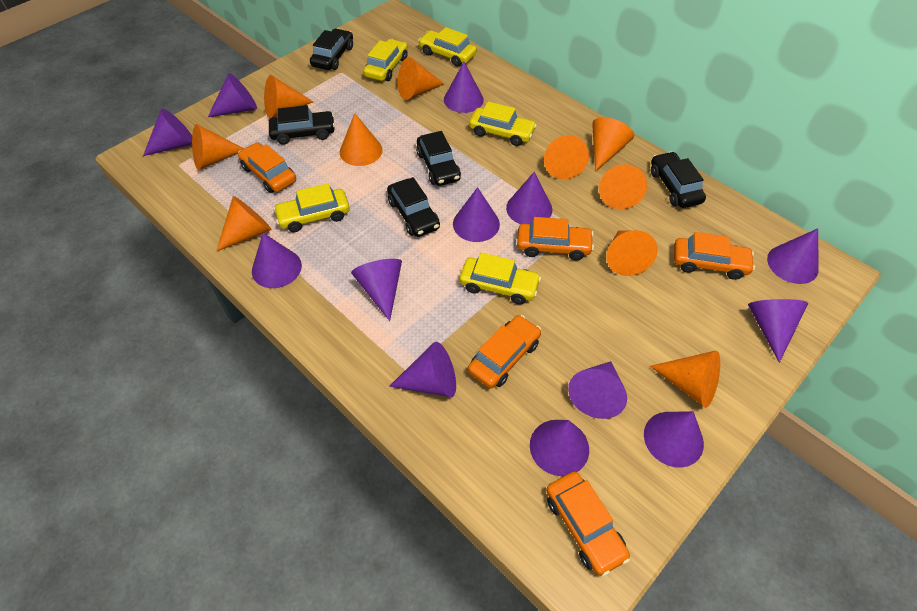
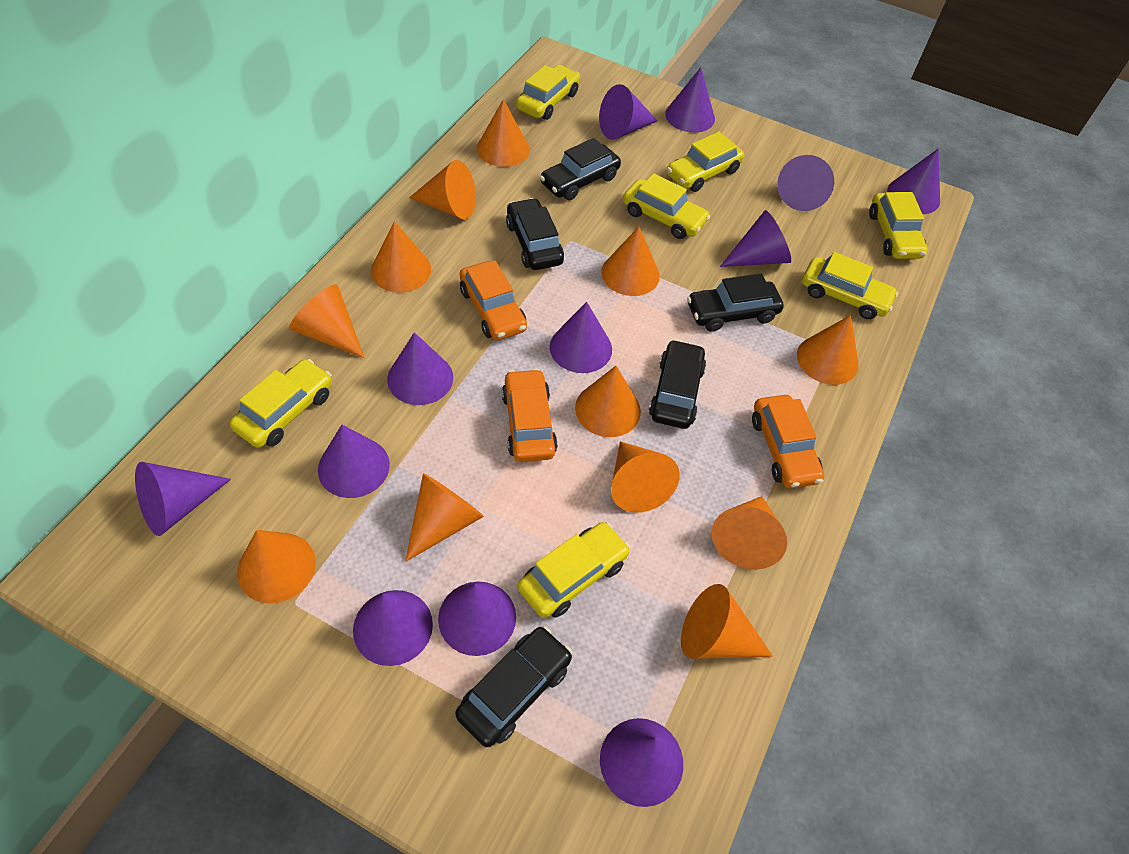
orange car: [238,142,296,193] [468,315,541,389] [517,217,594,260] [546,471,630,576] [674,232,755,280] = 5 -> [460,261,527,340] [502,369,558,462] [752,395,824,489] = 3
orange cone: [192,124,245,170] [216,196,272,252] [264,75,313,118] [340,113,383,166] [398,57,444,100] [544,135,589,179] [592,117,634,172] [599,164,647,209] [606,230,658,276] [650,351,720,408] = 10 -> [237,530,316,603] [289,284,365,358] [371,221,431,293] [405,473,484,562] [409,160,476,220] [477,99,530,167] [575,366,641,437] [601,227,660,296] [611,441,680,513] [681,584,773,659] [711,496,787,570] [797,315,859,385] = 12
purple cone: [143,108,192,156] [208,73,257,117] [252,233,302,288] [351,259,402,321] [389,342,456,397] [444,62,484,113] [453,187,500,242] [506,172,552,224] [530,420,589,476] [568,361,627,419] [644,411,704,468] [748,299,808,363] [767,228,819,284] = 13 -> [135,462,231,536] [318,425,390,498] [353,590,433,666] [387,332,453,405] [438,582,516,656] [550,302,612,373] [599,84,657,140] [600,718,683,807] [665,67,715,133] [720,210,791,267] [777,155,834,211] [887,149,940,214] = 12
yellow car: [273,183,350,232] [363,39,408,81] [418,27,477,67] [460,253,541,304] [469,101,537,146] = 5 -> [230,359,332,448] [516,65,580,120] [518,522,630,618] [623,173,710,239] [667,132,744,192] [802,252,898,319] [869,192,928,259] = 7

